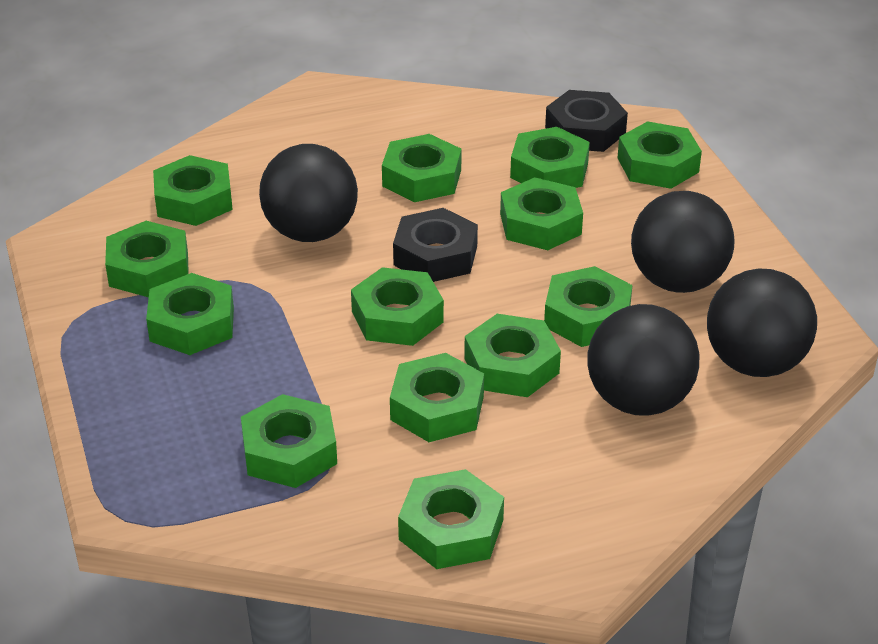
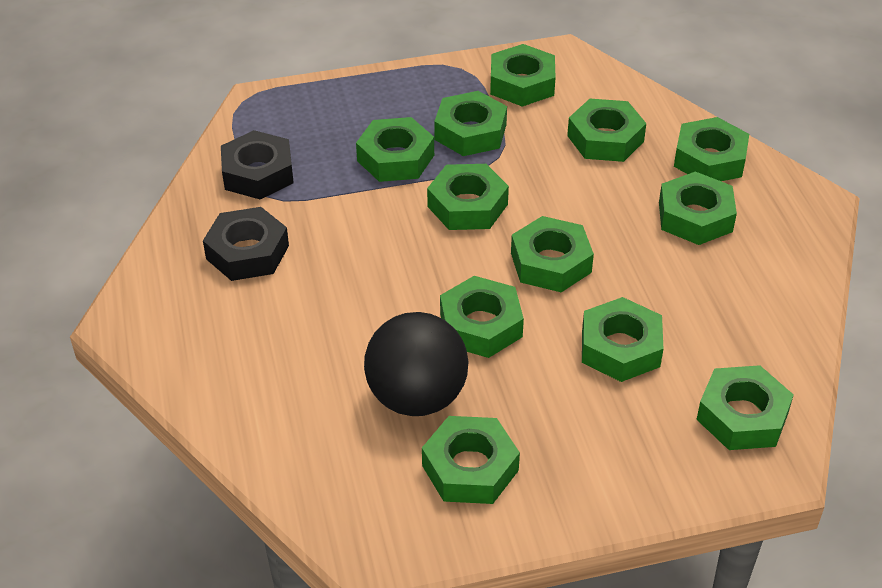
black ball: [259,144,358,242] [587,304,699,416] [631,191,735,293] [707,268,817,377] = 4 -> [364,312,469,416] = 1
green nut: [105,221,189,297] [146,273,234,355] [153,155,233,226] [241,394,337,488] [351,267,444,346] [382,134,462,202] [390,353,484,442] [398,469,504,569] [464,314,561,397] [500,177,583,250] [510,127,590,188] [544,266,632,347] [617,121,702,189] = 13 -> [356,117,434,182] [422,416,520,504] [427,164,509,230] [434,91,507,156] [440,276,524,358] [490,44,556,107] [511,216,594,292] [567,99,646,162] [582,297,664,382] [659,171,737,245] [674,117,749,181] [696,365,794,450] = 12

